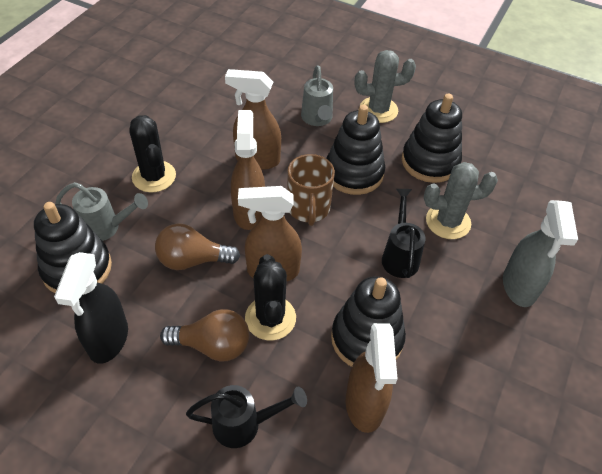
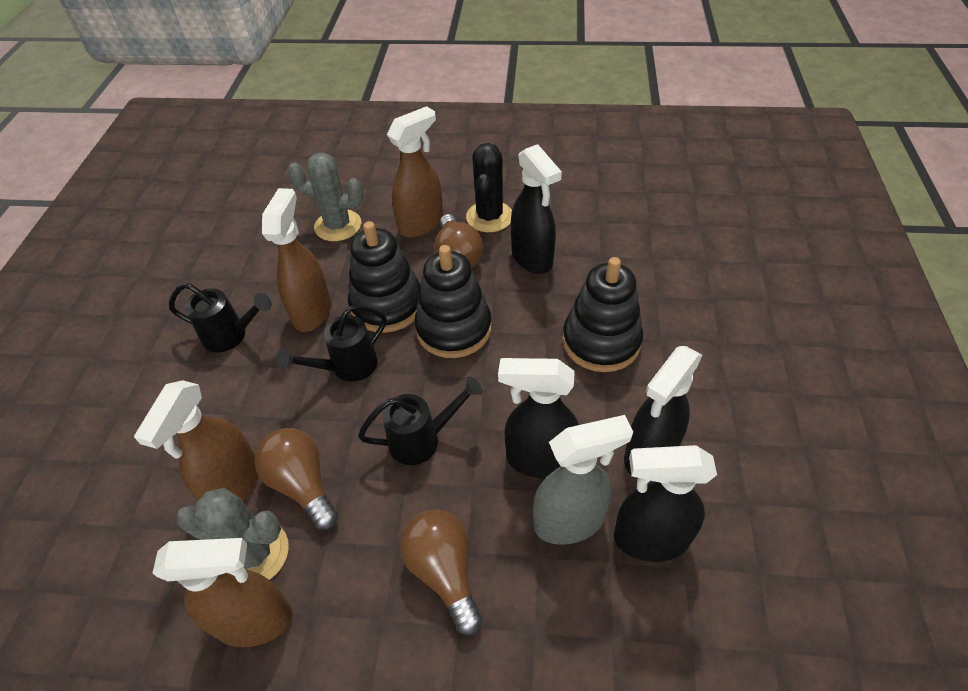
black cactus: [130,115,176,192] [245,254,296,340] = 2 -> [466,143,512,232] = 1
black spray bottle: [54,252,128,364] = 1 -> [498,358,579,478] [511,144,562,274] [614,445,717,562] [624,346,703,478] = 4
black stacking toy: [34,202,112,293] [326,105,385,195] [331,276,406,367] [402,94,462,183] = 4 -> [348,221,421,333] [414,245,492,358] [562,257,643,372] = 3
black watering can: [186,385,307,448] [382,189,425,278] = 2 -> [169,283,272,352] [276,305,386,382] [358,376,483,465] = 3
brown light bulb: [155,223,240,270] [160,309,249,362] = 2 -> [254,428,338,530] [400,509,483,635] [434,214,483,268] = 3
brown mug: [287,154,335,226] = 1 -> none = 0
grey watering can: [56,182,148,241] [301,65,333,126] = 2 -> none = 0

